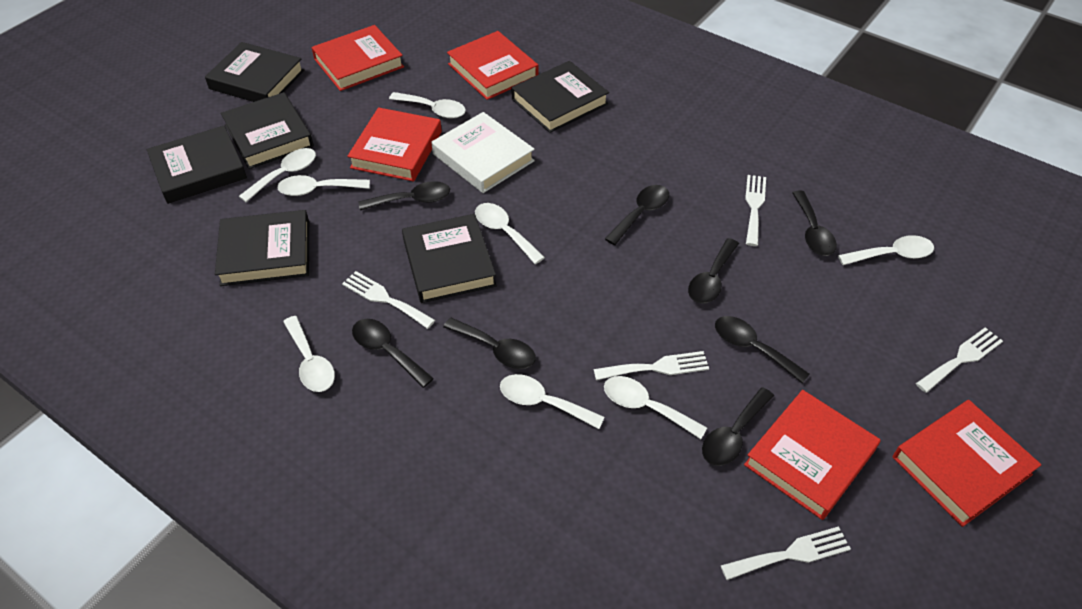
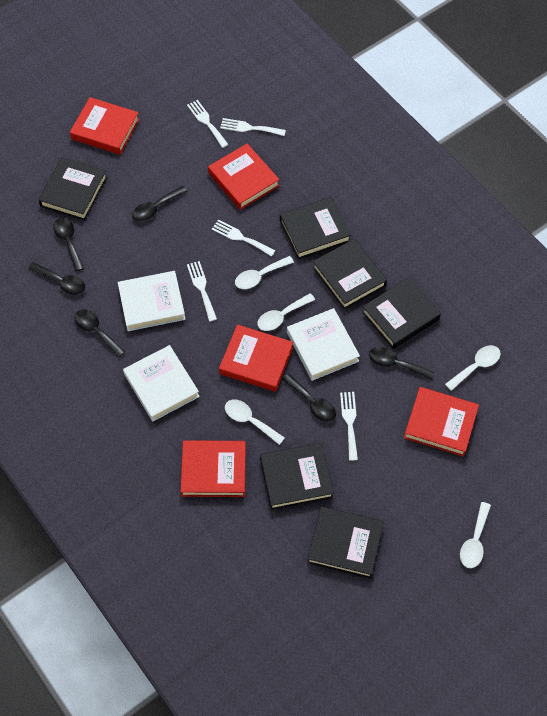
black spoon: [352,319,434,388] [359,181,450,210] [443,317,536,369] [605,185,669,245] [688,238,739,304] [702,387,774,466] [715,316,810,383] [792,190,837,256] = 8 -> [28,262,85,295] [53,217,84,272] [74,309,125,358] [132,186,187,221] [282,374,336,422] [369,347,435,380] = 6
white book: [432,112,535,193] = 1 -> [118,271,185,331] [123,345,200,421] [287,308,360,381] = 3
white spoon: [239,148,316,202] [277,175,370,196] [283,316,335,392] [389,92,466,119] [475,203,545,264] [500,374,605,429] [604,376,707,439] [838,235,934,265] = 8 -> [225,400,285,445] [235,256,294,289] [258,293,315,331] [445,345,501,391] [460,502,491,568] = 5

